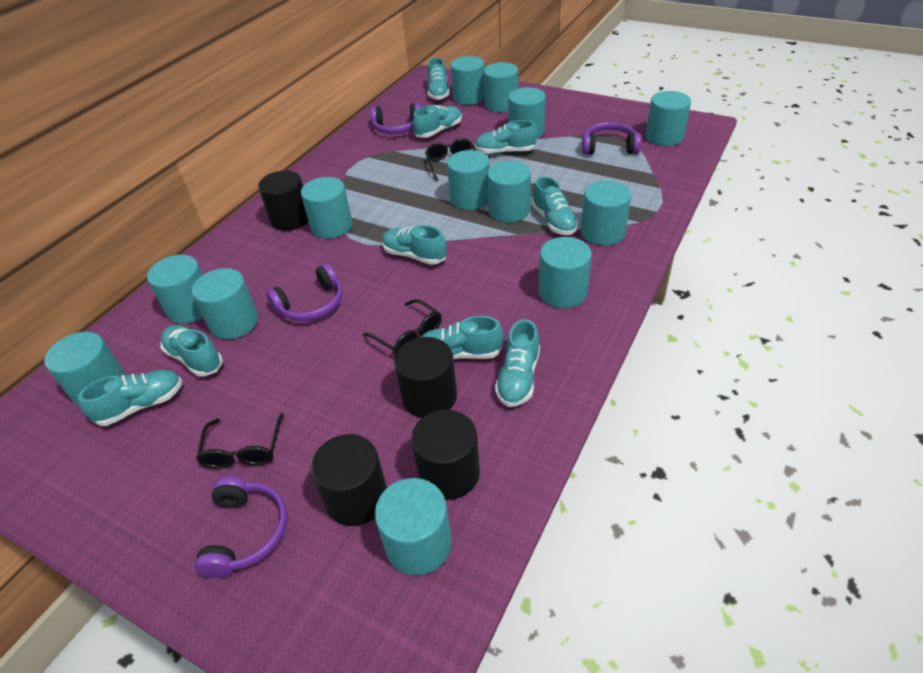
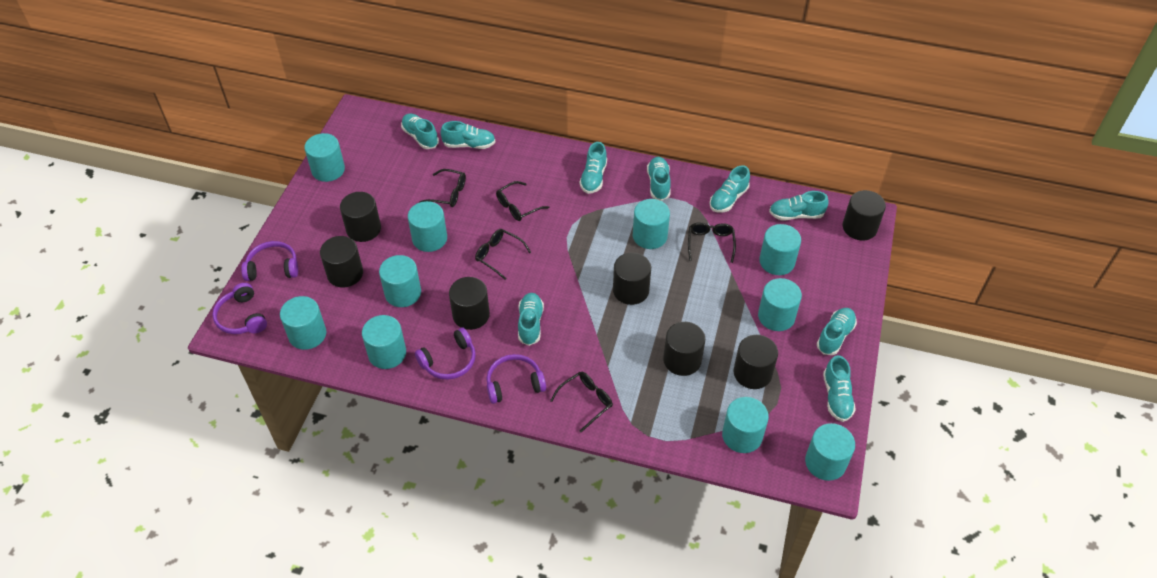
black cylinder: [258,170,308,231] [311,434,387,526] [394,337,457,418] [411,410,480,500] = 4 -> [320,236,363,288] [340,192,381,242] [449,277,490,330] [613,253,651,305] [663,322,705,376] [734,335,778,389] [843,190,886,241] = 7
black glasses: [196,413,284,469] [363,299,442,355] [425,138,477,181] = 3 -> [419,169,466,207] [475,229,531,280] [496,181,549,221] [550,372,613,433] [688,222,736,263] = 5
turquoise cylinder: [44,332,126,407] [147,255,203,324] [192,268,258,339] [301,177,352,239] [375,478,452,575] [447,150,490,210] [450,56,485,105] [483,62,518,112] [487,161,531,223] [508,87,546,138] [539,237,592,308] [581,180,631,246] [646,91,691,146] = 13 -> [280,296,326,350] [304,133,345,182] [362,315,406,369] [379,255,421,307] [408,201,447,252] [633,199,670,249] [722,397,769,453] [758,278,802,331] [759,224,801,275] [805,423,855,481] = 10

